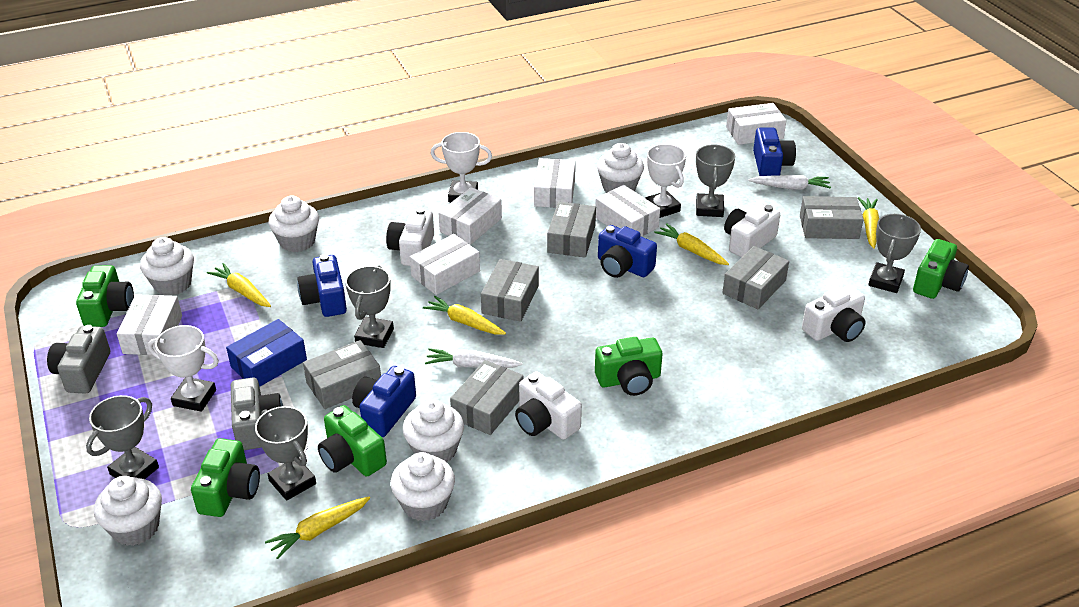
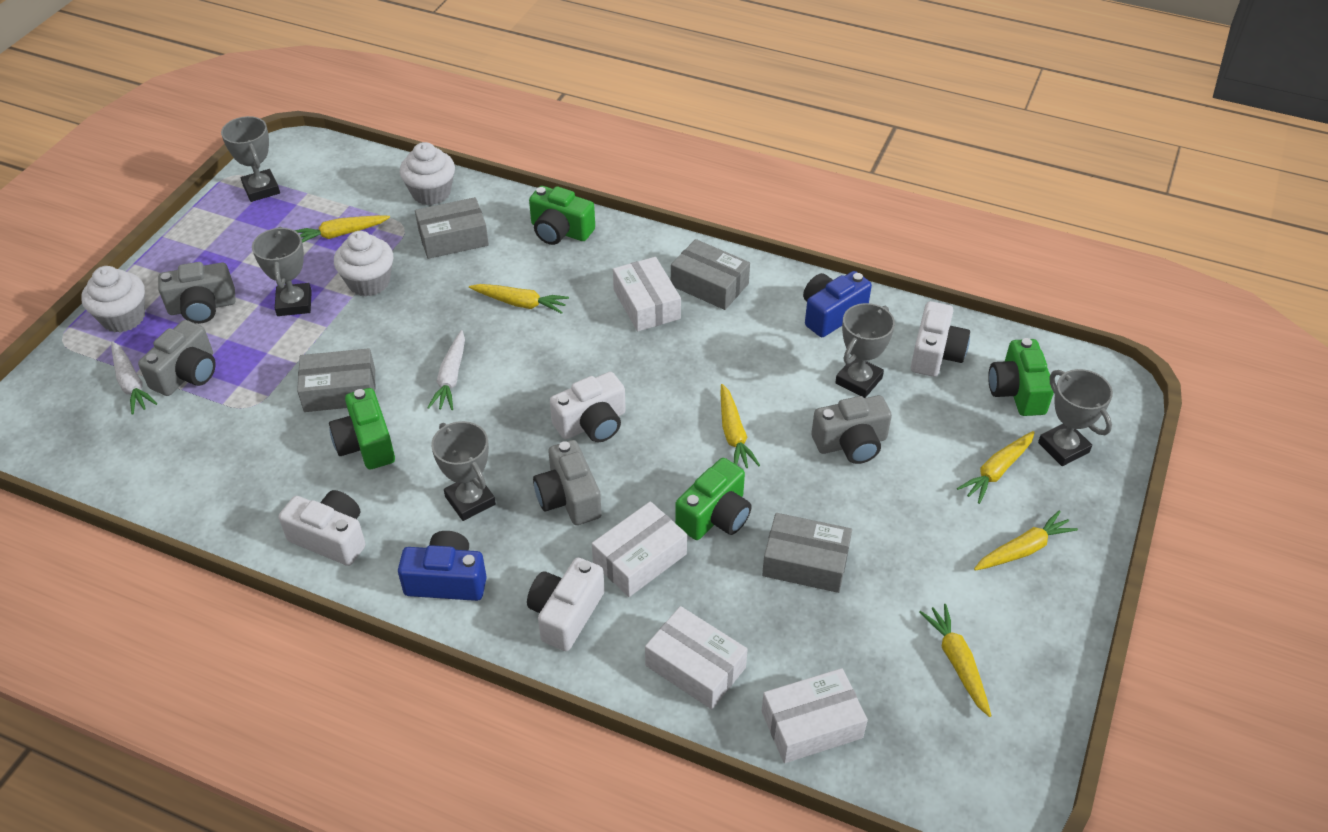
blue box: [226,319,307,387] = 1 -> none = 0
blue camera: [297,254,347,317] [352,366,416,437] [598,225,657,278] [753,128,796,176] = 4 -> [398,531,487,601] [803,271,872,337] = 2
green camera: [76,265,134,327] [191,438,260,517] [318,405,387,476] [595,337,663,396] [913,239,969,299] = 5 -> [329,388,395,469] [529,186,595,245] [675,458,752,540] [988,338,1054,416] = 4
grey box: [303,340,381,409] [450,360,524,435] [481,259,539,322] [547,202,596,258] [722,246,789,309] [800,196,864,239] = 6 -> [297,348,375,412] [415,197,489,259] [671,239,750,310] [762,513,852,593] = 4
grey camera: [47,325,110,394] [231,377,283,450] = 2 -> [138,320,216,396] [158,262,236,324] [533,440,602,525] [811,395,892,464] = 4
white box: [117,294,182,355] [410,234,480,295] [438,187,502,245] [534,158,576,208] [595,185,660,237] [726,103,786,145] = 6 -> [592,501,687,597] [613,257,681,331] [645,606,748,709] [761,668,868,763] = 4
white cupcake: [94,476,162,546] [140,237,194,296] [269,195,319,252] [391,452,455,521] [402,399,464,462] [597,143,644,193] = 6 -> [81,266,145,332] [334,231,393,297] [400,142,455,205] = 3
white trophy: [148,325,219,412] [431,132,492,202] [645,144,686,218] = 3 -> none = 0
yellow carrot: [207,263,271,307] [265,497,370,559] [423,296,506,335] [654,223,729,265] [858,197,879,249] = 5 -> [294,215,390,243] [469,284,569,314] [721,384,760,468] [919,604,991,717] [957,431,1035,504] [974,510,1078,571] = 6

